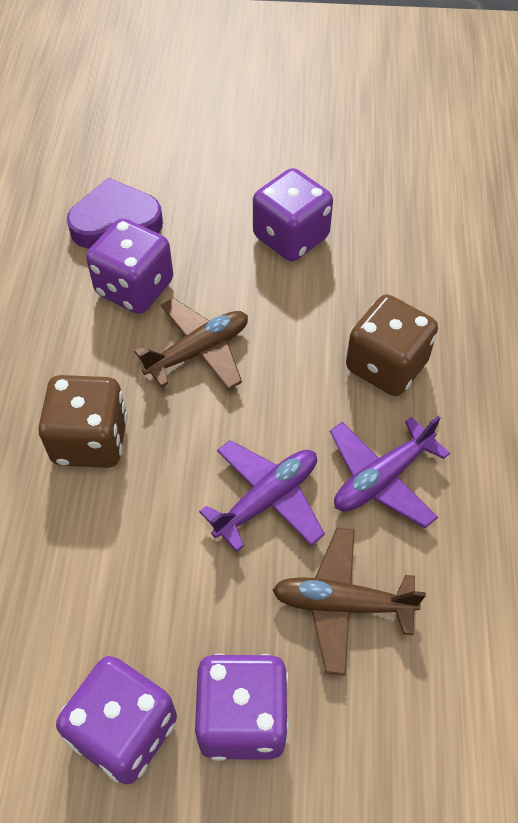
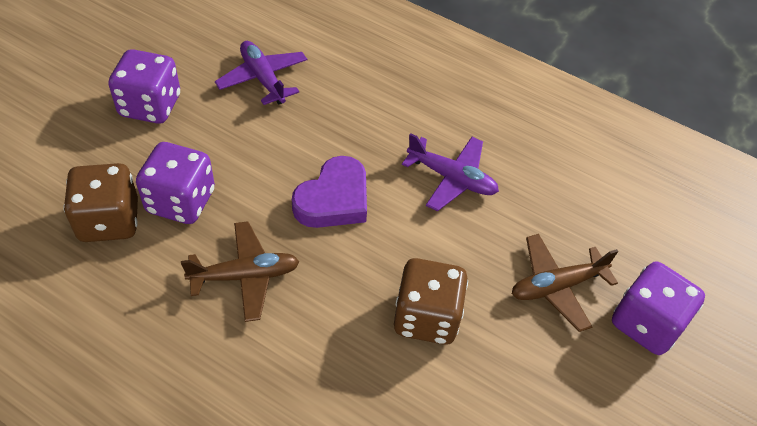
purple dice: [56,656,177,784] [86,218,173,314] [195,654,289,761] [253,168,333,261] = 4 -> [108,49,180,124] [136,142,215,224] [612,262,705,355] = 3

